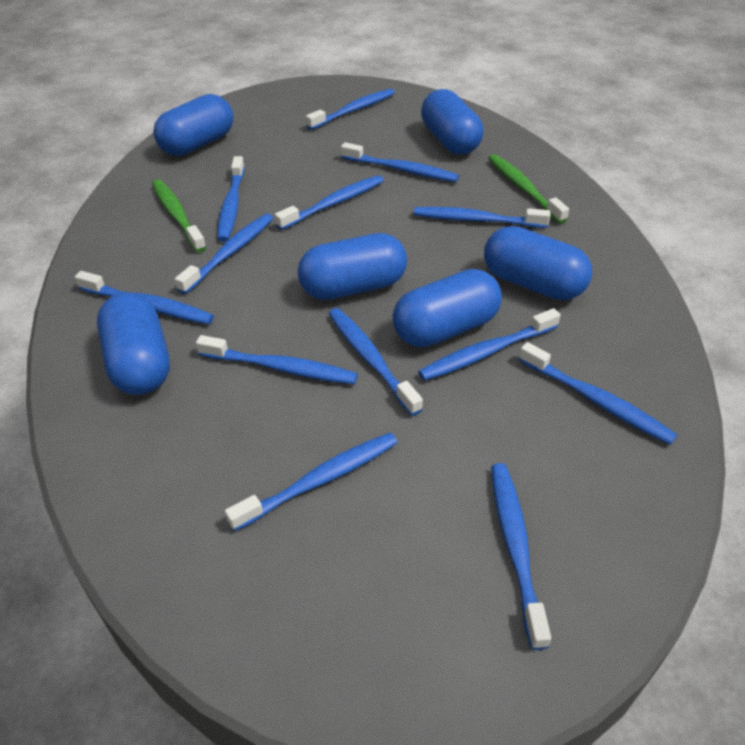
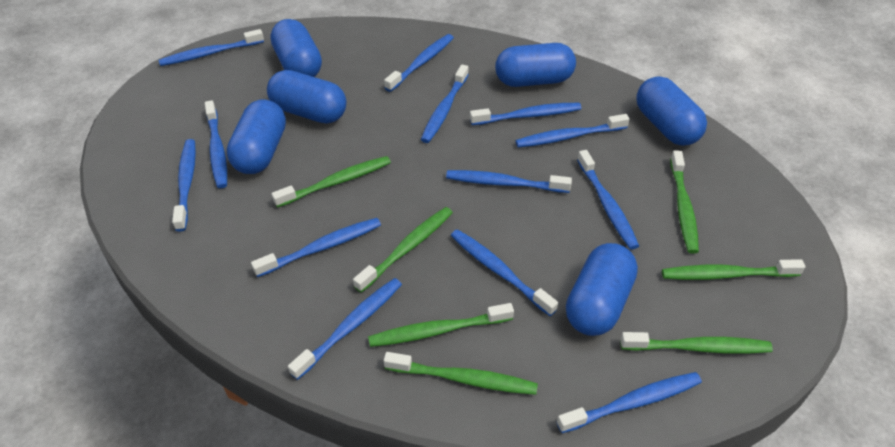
green toothbrush: [152,179,206,252] [489,154,569,223] = 2 -> [272,156,391,208] [353,207,453,293] [368,303,514,347] [384,352,538,395] [620,332,773,354] [662,259,805,280] [670,150,699,254] = 7

